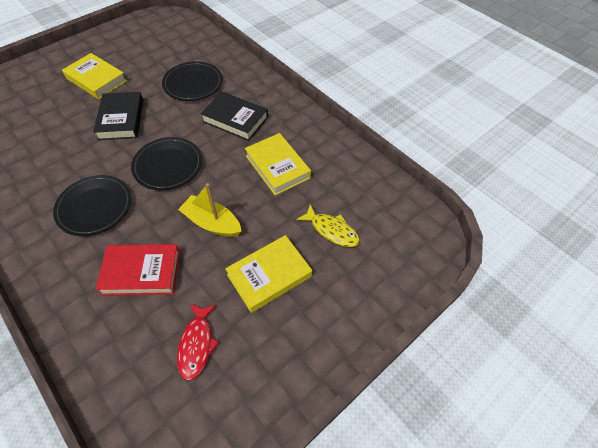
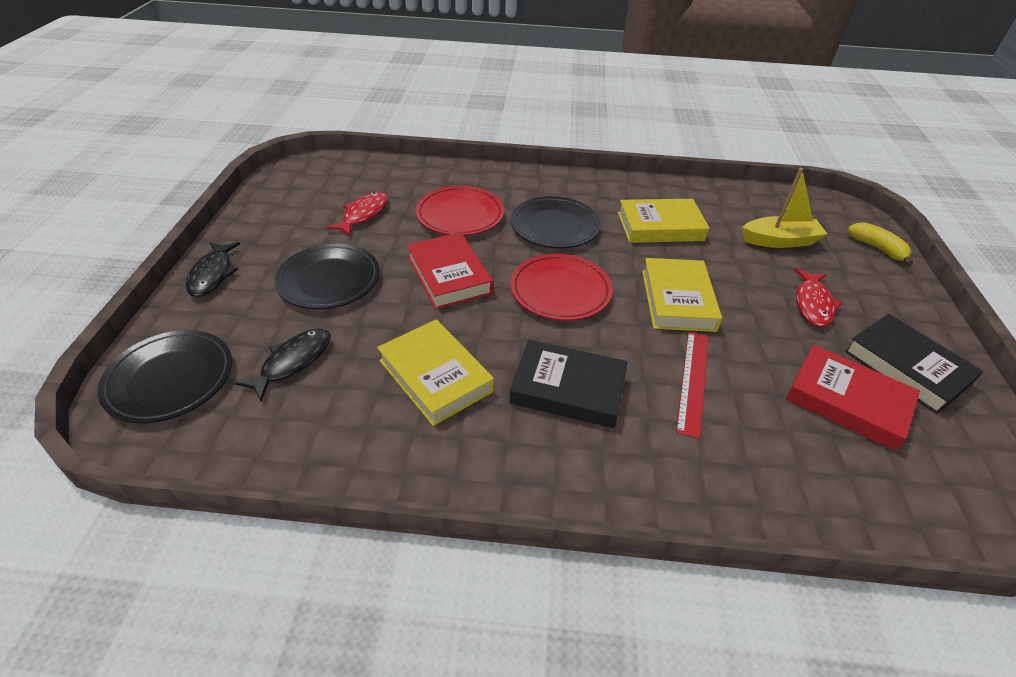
black fish: none = 0 -> [186,242,240,297] [235,328,330,402] = 2
red book: [95,244,180,296] = 1 -> [407,232,493,309] [786,345,920,451] = 2
red fish: [177,303,219,381] = 1 -> [326,192,388,236] [794,268,842,327] = 2
red plate: none = 0 -> [416,186,504,236] [510,254,613,321] = 2
red ruler: none = 0 -> [676,332,709,439] = 1
yellow banana: none = 0 -> [847,222,913,265] = 1
yellow fish: [297,204,360,247] = 1 -> none = 0

